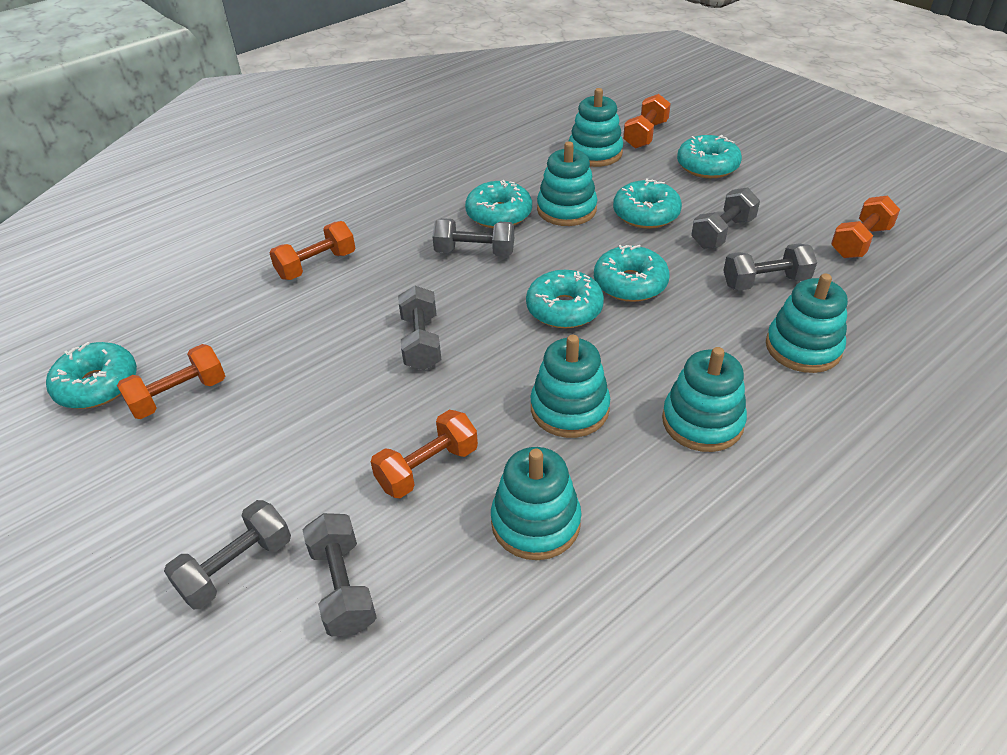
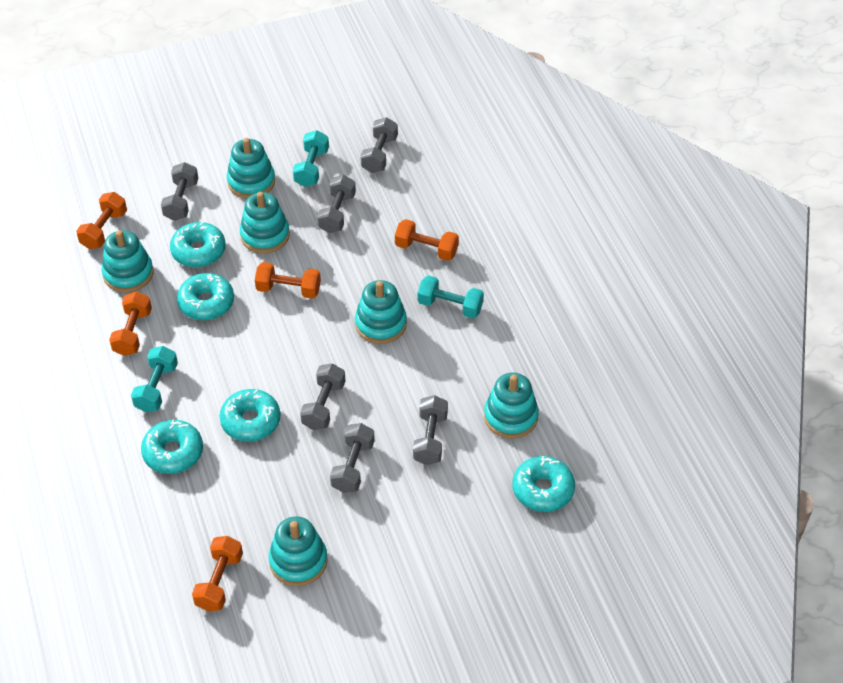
turquoise donut: [46,342,137,409] [465,180,532,228] [526,270,604,328] [594,245,670,302] [613,178,682,229] [677,135,742,178] = 6 -> [141,420,203,474] [170,222,226,268] [177,273,234,320] [220,389,280,442] [512,456,575,512] = 5
turquoise dumbbell: none = 0 -> [131,346,178,412] [293,130,329,187] [418,275,484,318] = 3

